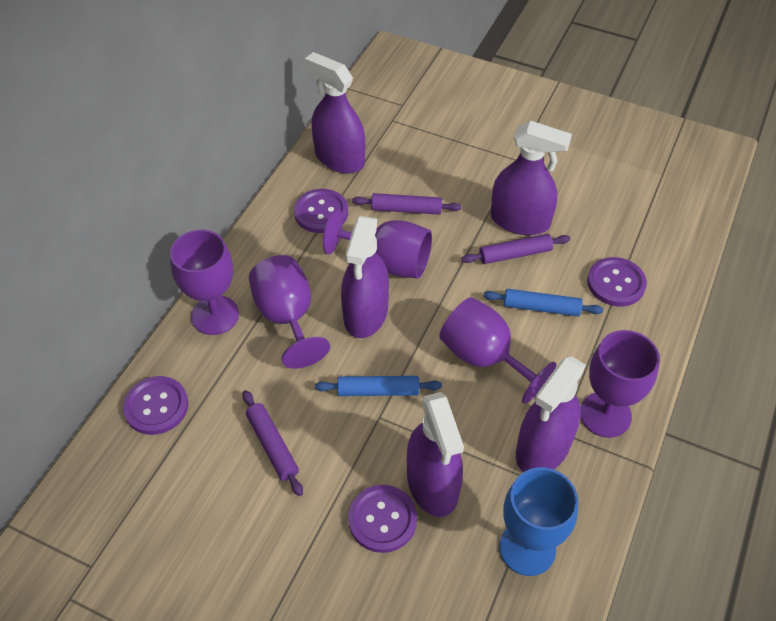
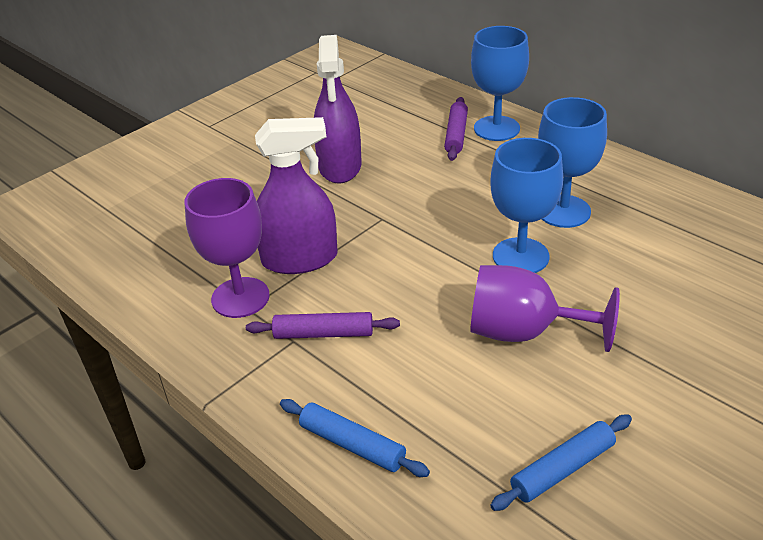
blue goblet: [499,467,578,576] = 1 -> [471,26,529,141] [490,138,563,273] [538,97,607,228] = 3
purple button: [123,376,188,435] [294,189,348,233] [348,485,417,553] [587,257,647,306] = 4 -> none = 0
purple goblet: [170,230,239,335] [249,255,330,369] [323,209,432,279] [439,297,557,404] [580,330,660,438] = 5 -> [185,178,270,318] [470,265,620,352] = 2
purple rolling pin: [242,390,303,496] [352,193,461,215] [461,234,570,264] = 3 -> [246,312,400,339] [444,97,468,161] = 2
purple spray bottle: [305,52,365,174] [341,216,389,338] [407,392,464,517] [491,121,572,235] [516,356,586,472] = 5 -> [255,117,338,274] [314,35,362,183] = 2

